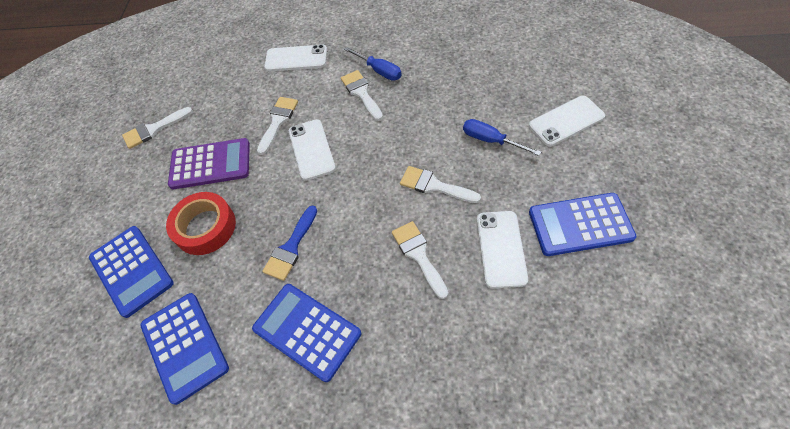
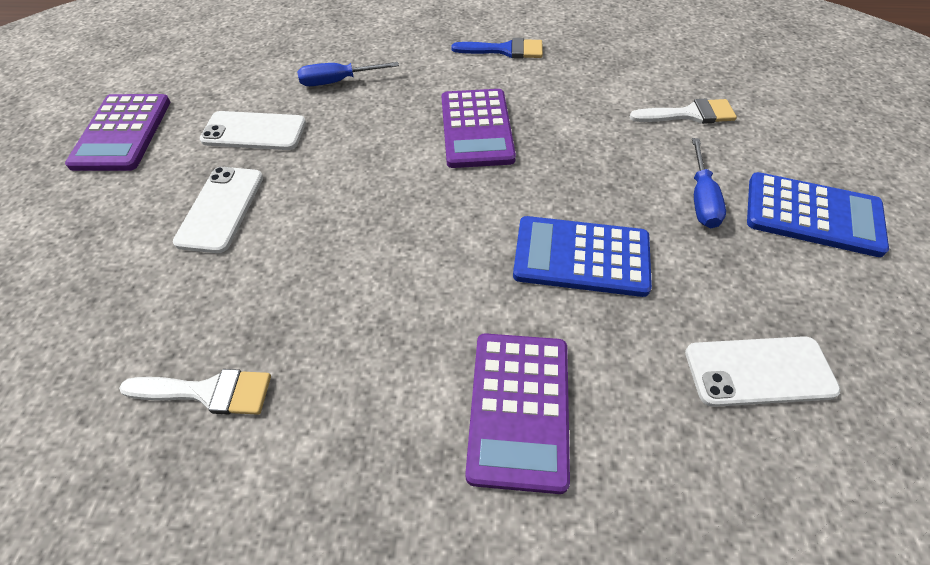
blue calculator: [89,226,174,318] [140,293,229,405] [252,284,361,382] [529,193,636,256] = 4 -> [513,216,652,297] [747,172,889,257] = 2
purple calculator: [168,138,250,189] = 1 -> [65,94,170,171] [442,89,516,168] [465,333,570,494] = 3
red tape: [166,192,236,255] = 1 -> none = 0
white brush: [122,107,193,149] [257,97,298,155] [341,70,383,121] [392,221,448,299] [400,166,481,203] = 5 -> [119,369,271,415] [630,99,737,124] = 2
white phone: [264,44,327,71] [289,119,336,180] [477,211,528,288] [529,96,605,146] = 4 -> [173,167,263,253] [200,111,306,150] [685,336,840,407] = 3

